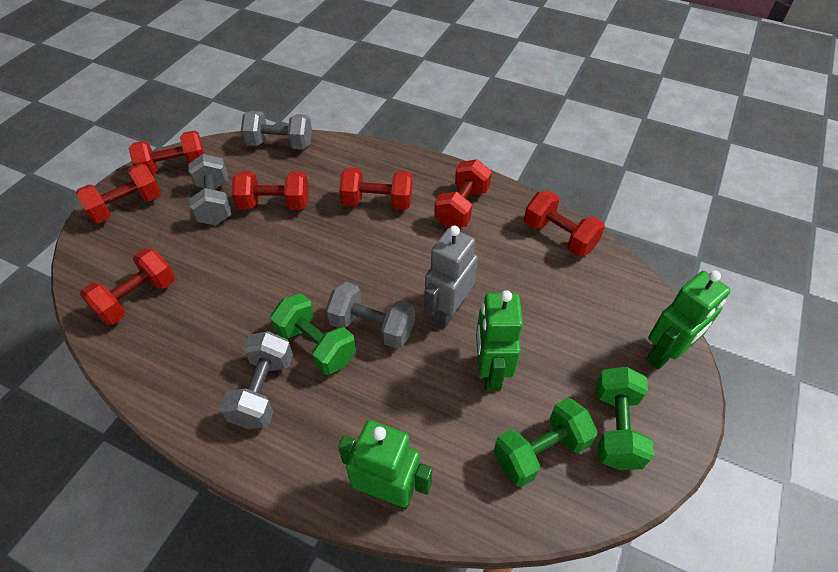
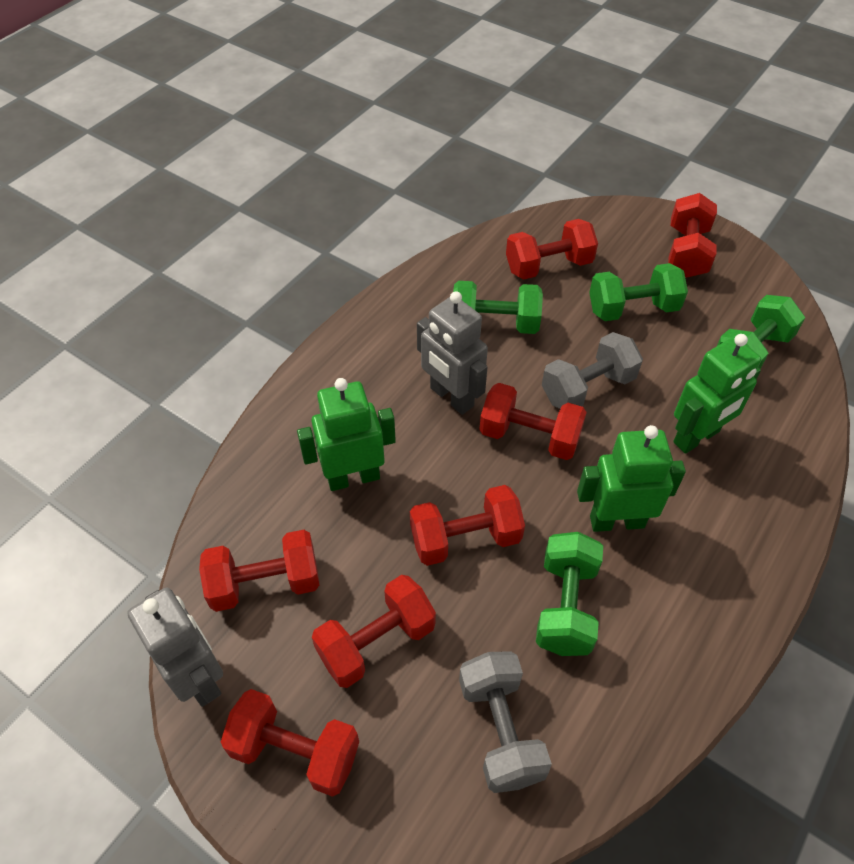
green dumbbell: [270,294,356,375] [494,398,598,487] [596,367,654,470] = 3 -> [453,281,543,334] [536,532,603,656] [589,263,688,321] [717,295,805,369] = 4
grey dumbbell: [188,154,231,225] [219,331,293,429] [241,111,312,149] [325,282,415,349] = 4 -> [459,651,552,793] [542,332,643,409] = 2
grey robot: [424,225,478,328] = 1 -> [127,587,223,707] [417,291,488,415] = 2

